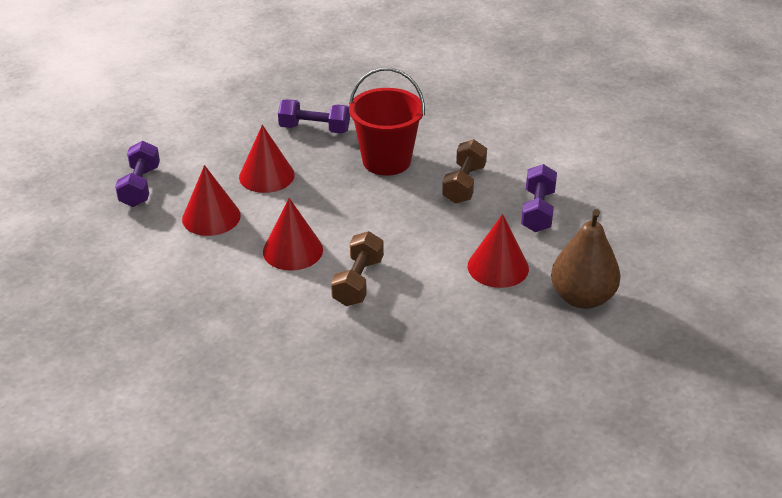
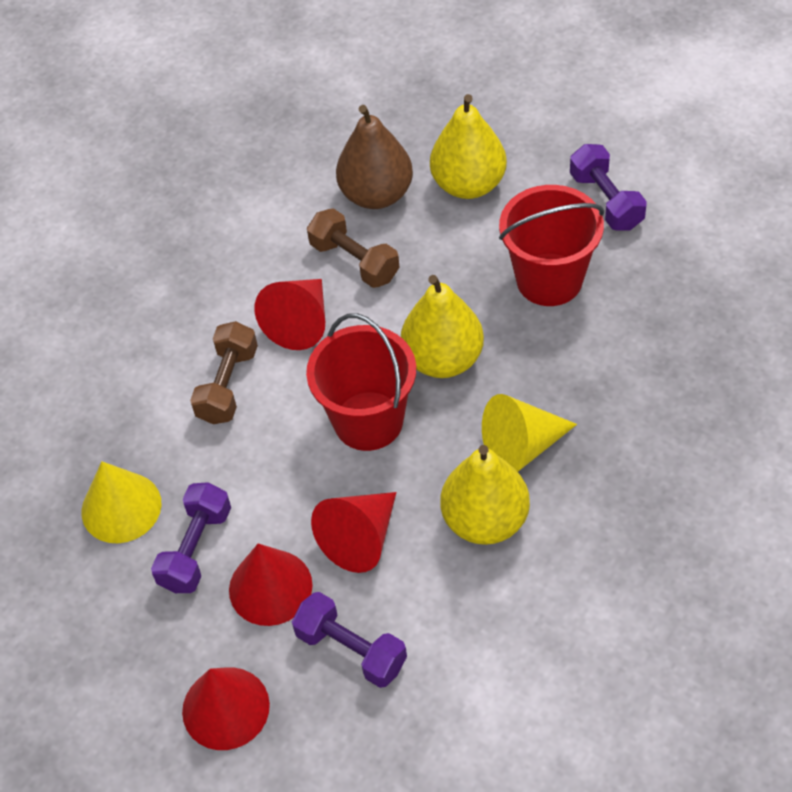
red bucket: [349,68,425,176] = 1 -> [306,313,416,451] [499,185,604,306] = 2
yellow cone: none = 0 -> [82,461,162,543] [482,394,577,472] = 2
yellow pear: none = 0 -> [401,275,484,378] [430,94,507,199] [441,445,530,545] = 3

